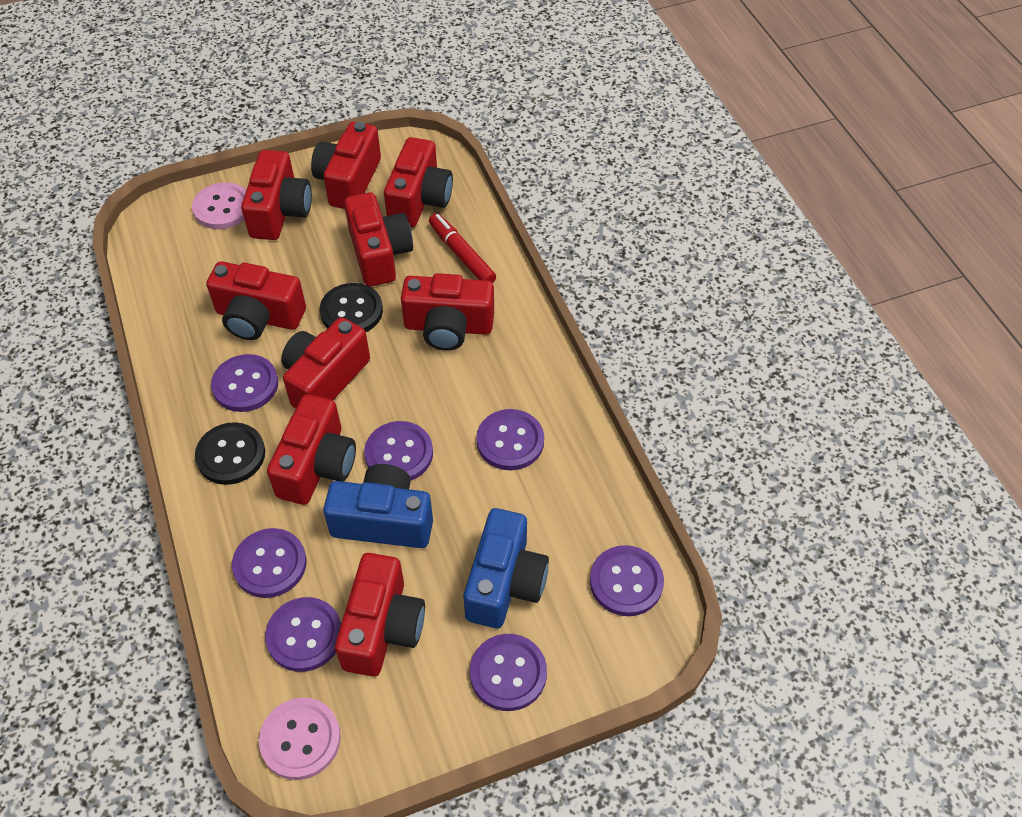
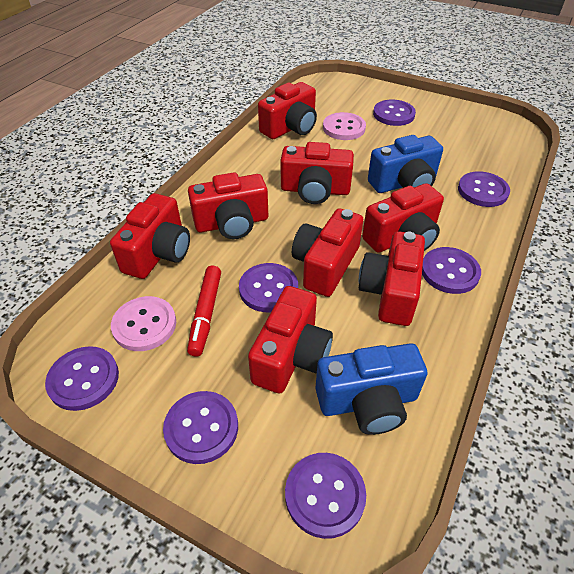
black button: [195,422,265,485] [320,283,383,332] = 2 -> none = 0
red camera: [206,261,306,340] [241,150,312,240] [267,394,356,505] [281,317,370,408] [311,122,381,209] [335,553,425,677] [344,192,413,287] [384,137,453,227] [401,273,494,351] = 9 -> [110,193,190,279] [188,172,268,239] [248,286,333,393] [258,82,317,139] [280,142,354,204] [292,208,363,297] [359,231,425,326] [362,183,444,253] = 8

